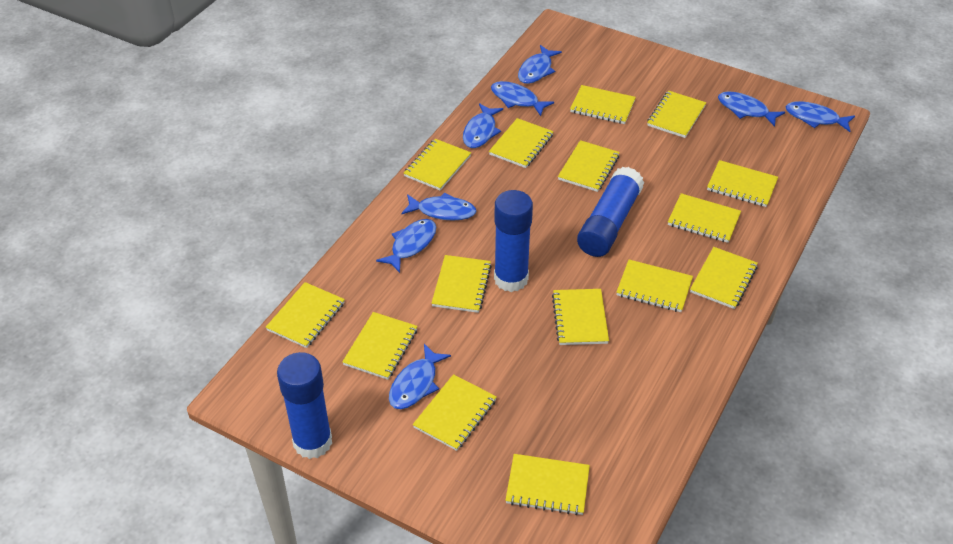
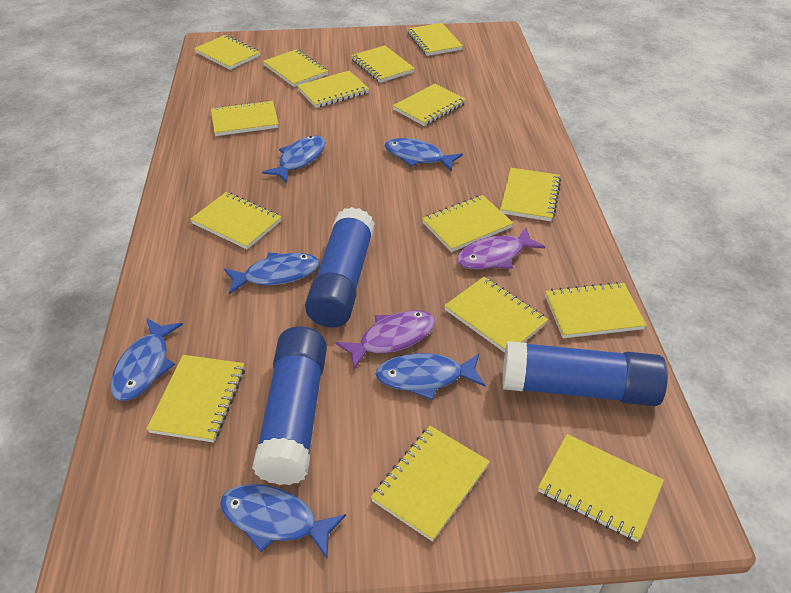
blue fish: [376,219,436,273] [389,344,451,409] [402,192,476,221] [463,103,503,148] [491,81,554,116] [518,45,562,84] [718,91,785,127] [785,101,855,132] = 8 -> [110,318,183,401] [220,484,346,558] [224,252,320,295] [262,135,326,182] [375,353,485,400] [385,138,463,171] = 6
purple fish: none = 0 -> [336,310,436,370] [457,228,545,269] = 2

